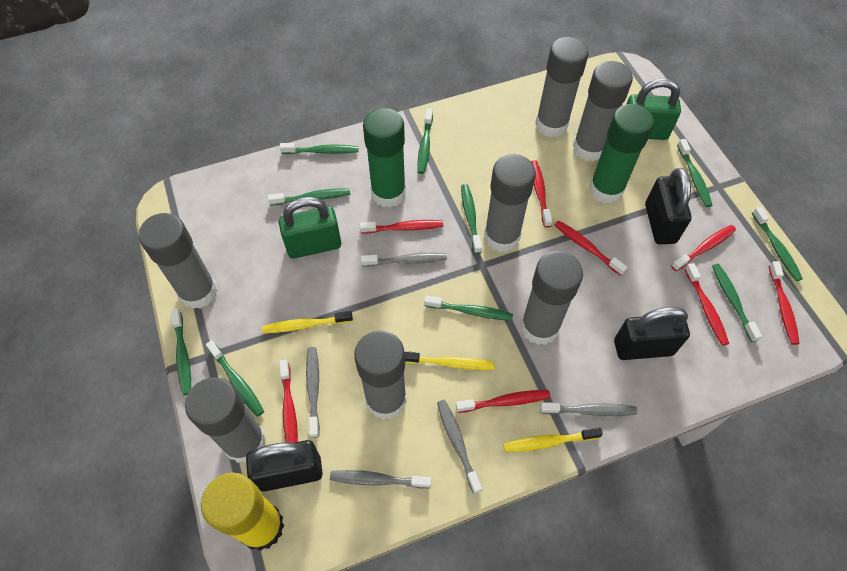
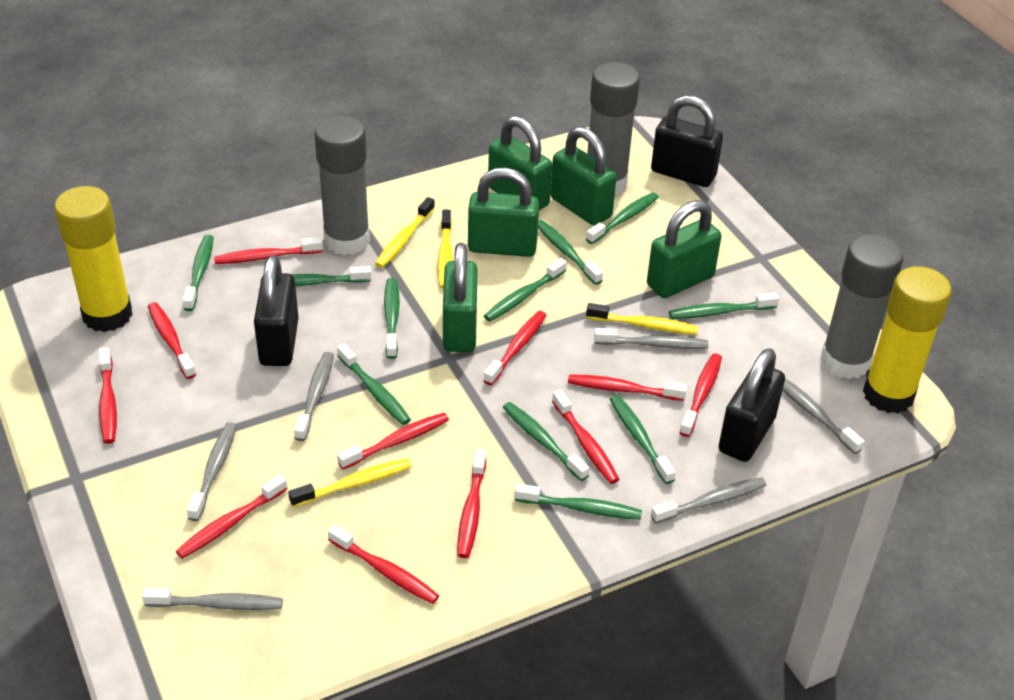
green glue stick: [363,108,406,208] [589,104,654,204] = 2 -> none = 0
green padlock: [279,197,341,259] [627,78,681,140] = 2 -> [443,243,478,352] [468,167,539,257] [488,116,552,210] [550,126,617,226] [647,200,722,298] = 5
green toothbrush: [171,308,191,396] [206,340,264,417] [268,188,350,206] [280,143,359,154] [418,109,433,174] [424,295,513,321] [461,184,482,254] [677,139,712,207] [712,264,762,342] [752,207,803,281] = 10 -> [183,235,214,311] [260,266,371,287] [337,343,411,425] [384,278,400,359] [484,258,567,321] [503,402,589,481] [514,484,642,520] [538,220,603,285] [586,192,659,244] [610,395,676,484] [669,293,779,319] = 11
grey glue stick: [139,213,218,309] [185,377,266,463] [354,330,407,420] [484,154,536,252] [520,251,583,345] [535,37,589,138] [573,61,633,162] = 7 -> [315,115,370,255] [587,62,640,196] [821,234,903,379] = 3
grey toothbrush: [306,347,320,438] [330,470,431,489] [361,253,447,267] [437,400,482,494] [540,402,637,416] = 5 -> [142,588,283,610] [187,422,237,521] [294,352,334,441] [594,328,708,349] [651,477,766,524] [782,378,864,454] = 6
red toothbrush: [279,359,298,443] [360,220,443,233] [456,390,550,413] [531,160,552,228] [554,220,627,276] [671,225,736,271] [685,263,729,346] [769,261,800,345] = 8 -> [99,348,117,444] [148,302,196,379] [176,474,288,559] [214,237,323,264] [328,525,439,604] [337,413,449,469] [457,449,486,558] [483,311,547,385] [552,390,620,484] [568,374,687,401] [680,353,722,437] = 11
yellow glue stick: [201,472,284,551] = 1 -> [54,186,133,332] [863,266,952,413] = 2
yellow toothbrush: [262,311,353,333] [404,351,494,370] [503,427,603,452] = 3 -> [288,459,411,507] [375,197,435,268] [438,210,453,289] [586,303,698,335] = 4

